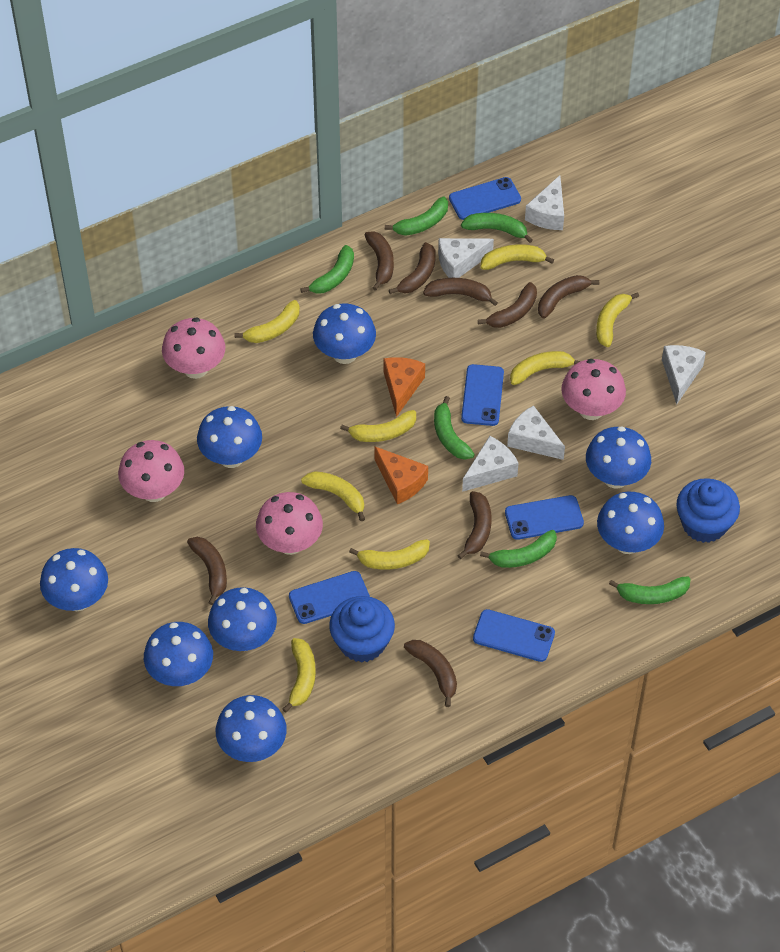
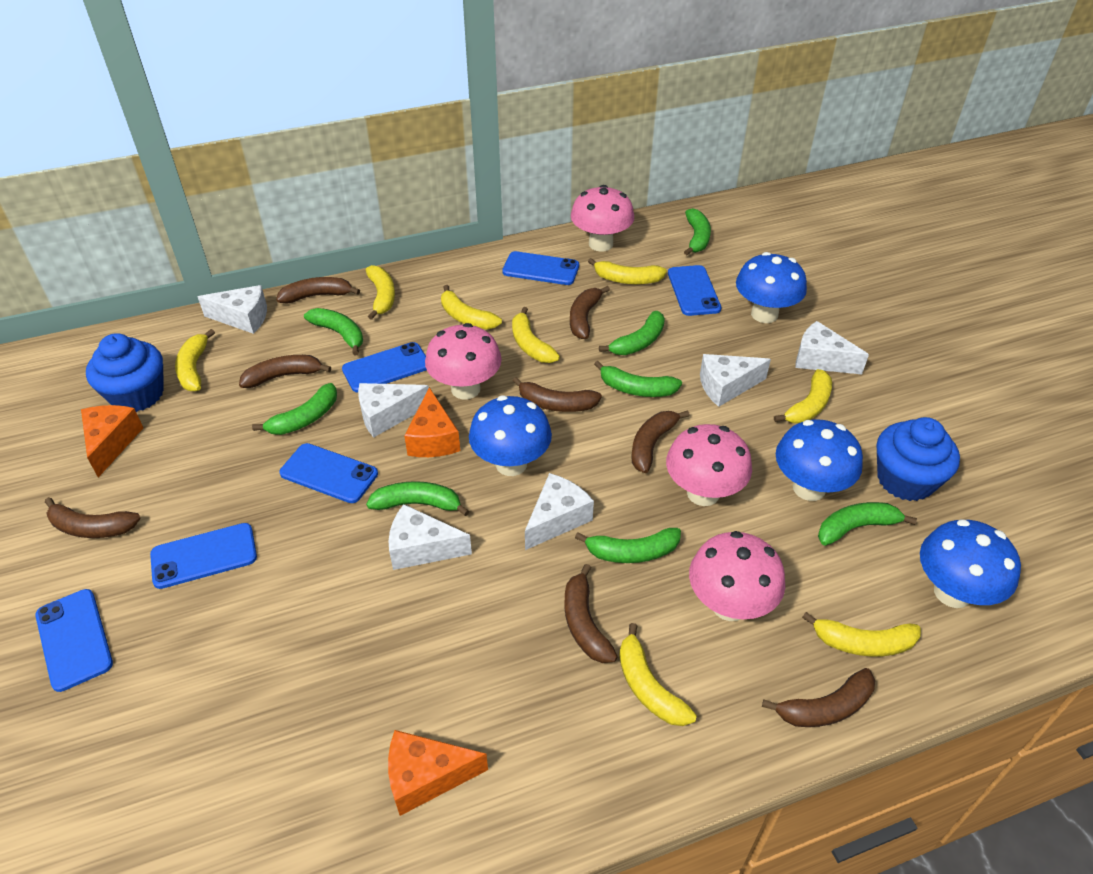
blue mushroom: [40,548,108,611] [144,622,213,686] [197,406,262,468] [208,587,277,651] [216,695,287,762] [313,303,376,364] [586,426,651,489] [597,492,664,554] = 8 -> [469,396,552,476] [736,252,807,323] [776,419,863,501] [920,519,1021,608] = 4
blue phone: [289,571,370,624] [449,177,521,220] [461,364,504,426] [473,609,555,662] [505,495,584,540] = 5 -> [35,589,113,692] [150,523,257,589] [280,443,378,503] [342,342,427,392] [502,251,579,285] [668,265,721,316] = 6
green banana: [300,245,354,294] [385,197,448,236] [434,396,475,460] [461,213,533,243] [480,530,557,568] [609,577,691,604] = 6 -> [252,383,337,435] [304,308,363,356] [366,481,469,516] [575,528,681,563] [594,361,682,397] [599,311,665,355] [684,208,711,255] [818,502,917,546] = 8
orange cheese: [374,446,428,504] [384,357,425,417] = 2 -> [81,405,143,477] [388,730,488,816] [404,387,460,457] = 3
white cheese: [438,238,494,278] [462,436,518,492] [507,405,565,460] [525,175,564,230] [662,345,706,405] = 5 -> [198,285,267,334] [358,383,429,437] [389,504,472,570] [525,473,594,550] [700,354,771,407] [795,321,869,374] = 6

